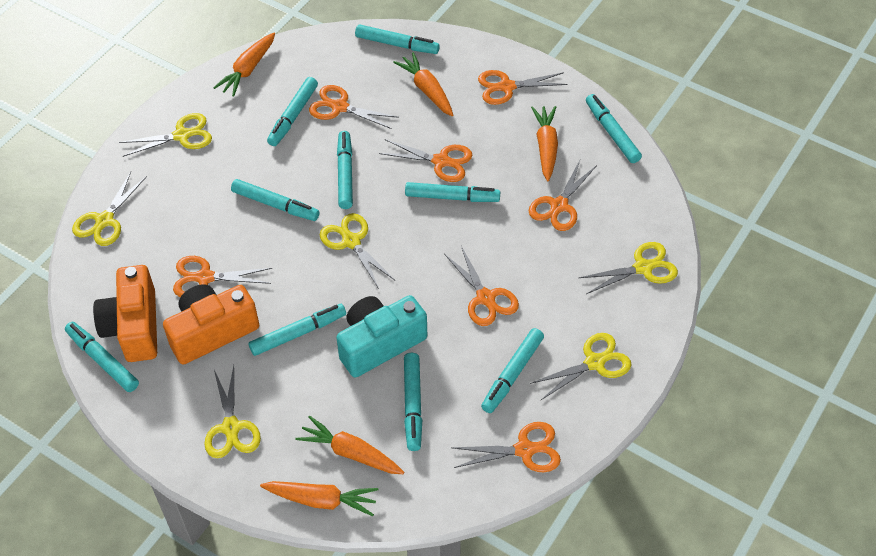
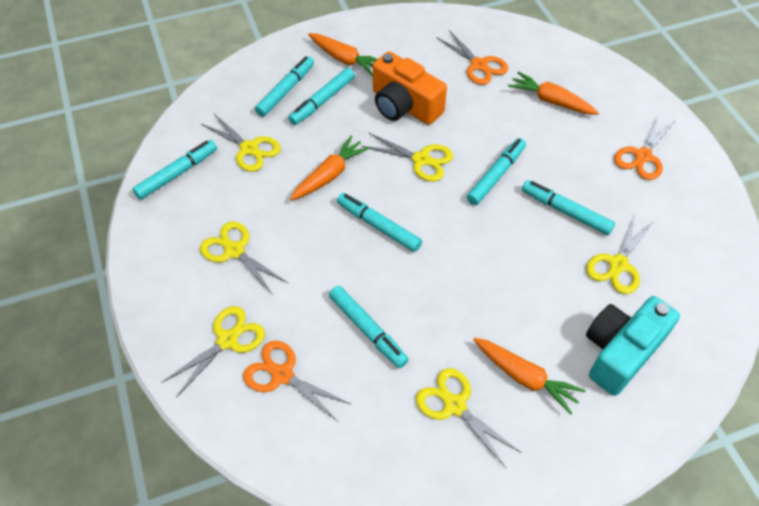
orange camera: [93,265,157,362] [163,284,259,365] = 2 -> [373,51,447,125] = 1
orange carrot: [213,33,275,96] [260,481,378,516] [295,416,404,474] [393,52,453,116] [531,106,558,181] = 5 -> [290,136,370,200] [308,33,377,76] [473,338,586,415] [508,72,599,115] = 4
orange scissors: [173,256,272,297] [309,85,399,129] [379,139,473,182] [444,246,519,326] [451,422,561,472] [478,70,568,105] [529,160,597,231] = 7 -> [243,341,351,421] [436,30,508,85] [614,114,676,180] = 3
turquoise marker: [65,322,139,392] [231,179,319,221] [248,304,346,356] [267,77,318,146] [337,131,353,209] [355,24,440,54] [404,353,422,451] [405,182,500,202] [481,328,544,413] [586,94,642,163] = 10 -> [133,140,217,200] [255,56,314,117] [288,68,355,125] [329,286,408,368] [337,193,422,252] [467,138,526,205] [522,180,615,235] = 7

